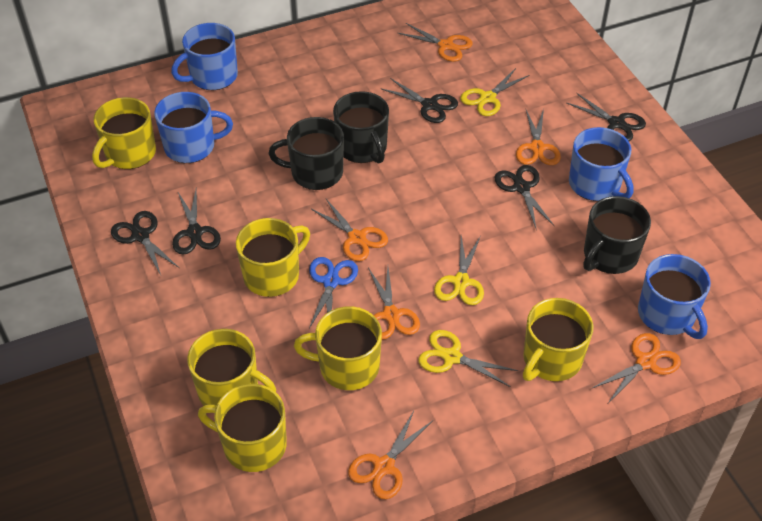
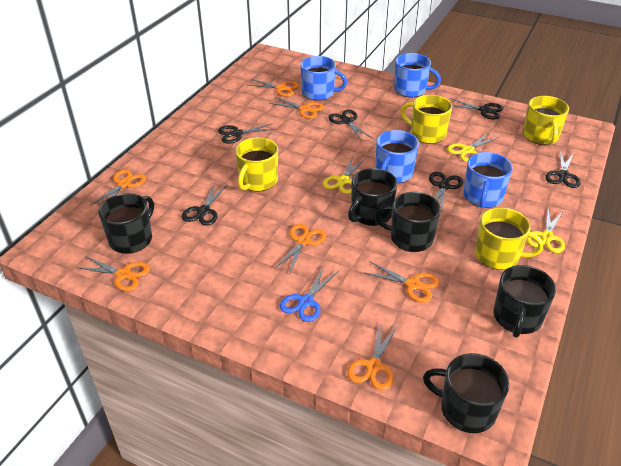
black mug: [268,117,344,190] [333,91,389,164] [583,196,651,274] = 3 -> [98,193,154,254] [348,168,397,226] [375,192,441,252] [423,353,510,433] [493,265,556,338] = 5
black scissors: [111,211,179,275] [172,190,221,255] [380,78,458,123] [495,165,554,228] [566,93,646,141] = 5 -> [182,184,228,226] [218,123,277,144] [328,110,372,141] [429,172,463,211] [450,98,503,120] [545,152,581,188] = 6
orange scissors: [311,199,388,261] [348,411,432,499] [368,267,420,340] [398,23,473,62] [516,109,561,165] [592,333,681,403] = 6 -> [76,256,150,291] [89,169,146,206] [248,79,299,97] [269,97,324,119] [274,224,326,274] [347,324,398,390] [363,262,439,303] = 7
yellow mug: [92,97,156,169] [187,329,276,406] [198,384,287,472] [236,218,310,297] [294,306,382,390] [523,298,593,381] = 6 -> [235,137,278,192] [400,95,452,144] [475,208,544,270] [523,96,569,145] = 4

